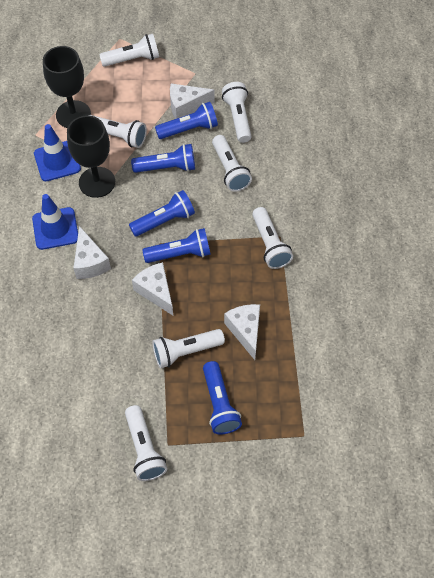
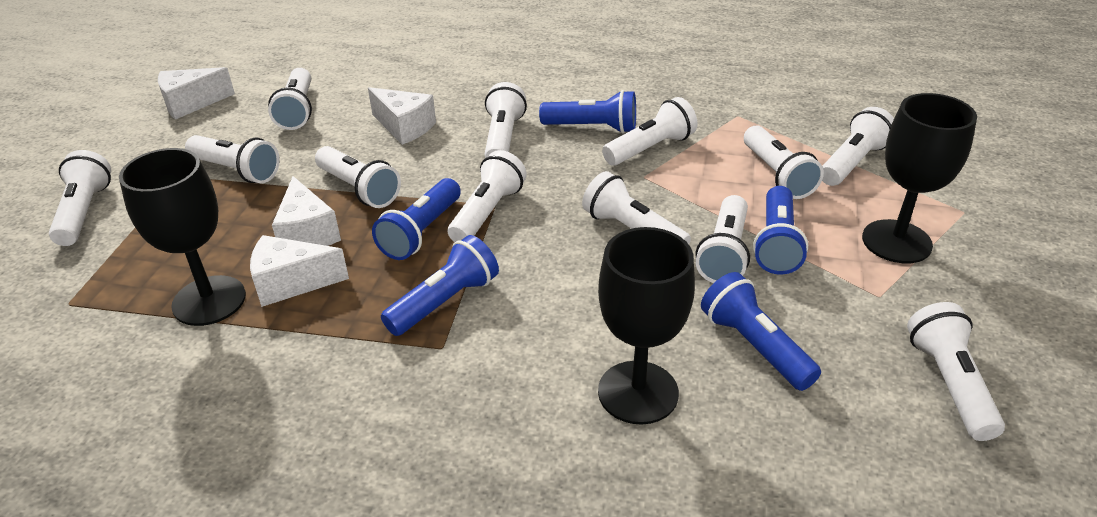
black goblet: [43,46,91,128] [67,116,115,198] = 2 -> [119,148,246,326] [598,227,695,425] [862,93,977,263] = 3
blue traffic cone: [32,194,78,250] [34,124,81,181] = 2 -> none = 0
white flashlight: [88,115,147,148] [99,34,159,67] [125,405,167,481] [152,329,225,368] [212,135,252,192] [222,82,252,143] [252,207,293,269] = 7 -> [49,150,111,246] [185,135,280,183] [268,68,312,130] [315,146,401,208] [448,150,527,242] [485,82,527,158] [582,171,691,244] [602,97,697,166] [696,195,750,283] [744,125,824,199] [822,107,894,186] [907,302,1005,441] = 12

